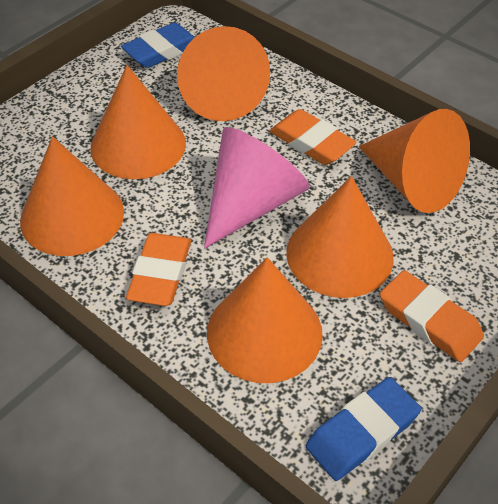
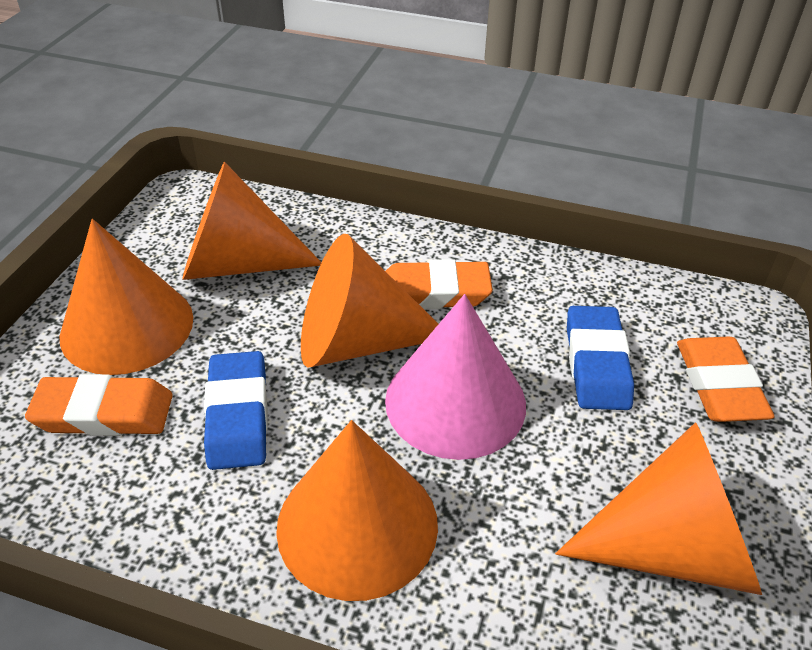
orange cone: [20,137,124,256] [90,65,186,179] [177,26,270,121] [207,257,323,383] [286,176,394,298] [359,109,470,213] = 6 -> [59,219,193,375] [182,162,322,280] [276,420,438,601] [301,234,438,368] [555,422,762,595] = 5

